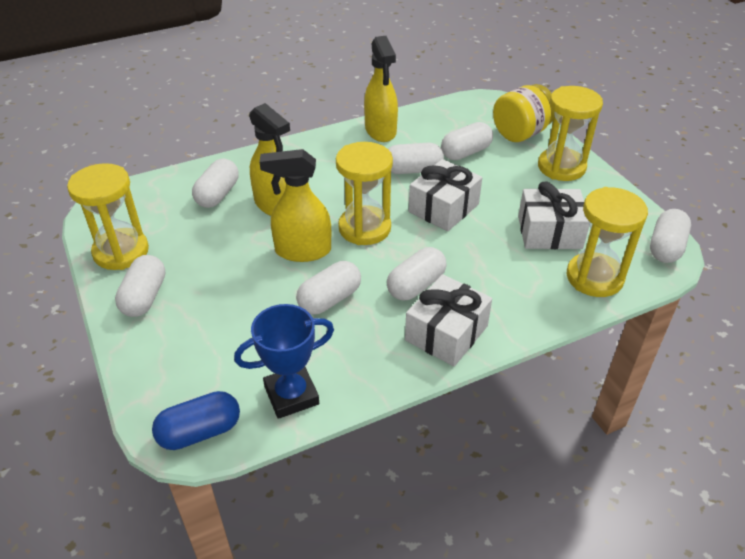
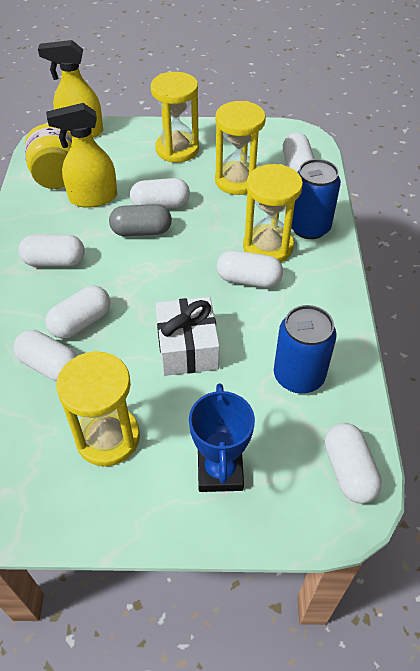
blue can: none = 0 -> [274,305,337,393] [291,159,341,239] = 2
blue capsule: [152,391,240,450] = 1 -> none = 0
grey capsule: none = 0 -> [109,204,172,236] = 1
white gift: [405,274,492,366] [409,159,482,231] [518,182,589,249] = 3 -> [155,297,220,376] = 1
yellow spray bottle: [249,103,290,216] [260,149,331,262] [364,36,398,142] = 3 -> [38,40,103,138] [46,103,117,208] = 2

